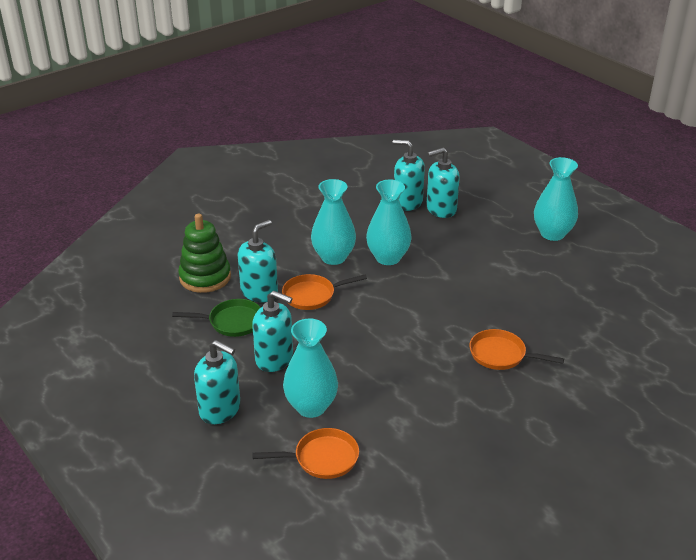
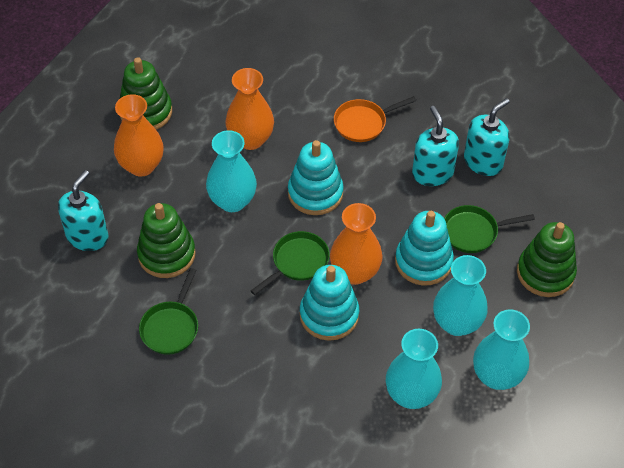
green pan: [172,299,261,337] = 1 -> [139,268,198,355] [251,231,330,295] [444,205,535,253] = 3
green stacking toy: [178,214,231,293] = 1 -> [120,57,172,130] [137,203,196,278] [517,222,577,297] = 3
orange pan: [252,428,359,479] [282,274,367,310] [469,329,564,370] = 3 -> [334,96,416,142] = 1
orange vase: none = 0 -> [114,94,164,177] [225,68,274,150] [330,203,383,285] = 3
turquoise soap dispenser: [194,340,241,424] [238,220,278,302] [252,291,293,372] [393,140,425,211] [426,148,460,218] = 5 -> [58,170,108,251] [412,106,459,186] [464,98,510,176] = 3
turquoise stacking toy: none = 0 -> [288,140,344,215] [300,265,359,341] [395,211,454,286] = 3

